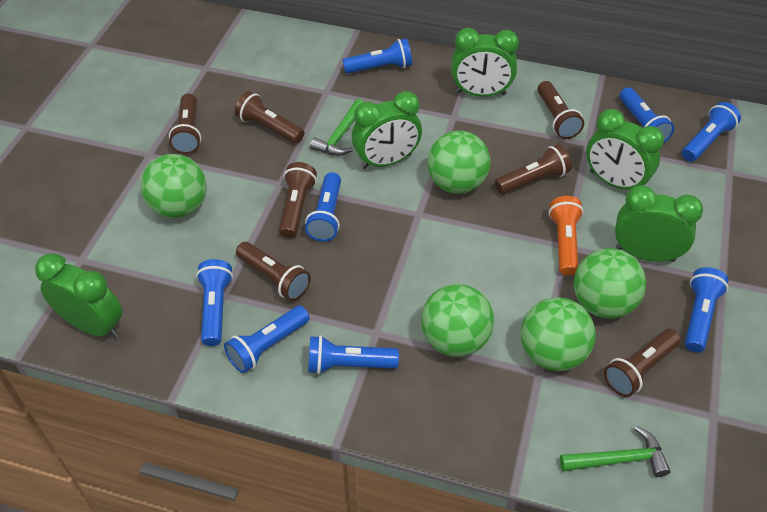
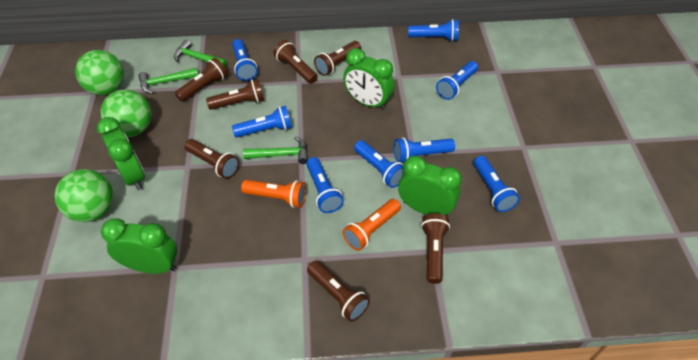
green ball: [141,154,207,218] [421,284,494,357] [428,131,490,194] [521,297,596,371] [574,248,646,318] = 5 -> [55,169,113,222] [75,50,124,95] [101,90,152,137] = 3
green clock: [35,253,122,338] [352,91,422,169] [451,28,519,97] [586,109,664,190] [615,185,703,262] = 5 -> [97,117,145,190] [101,218,177,274] [343,48,394,110] [398,156,462,216] = 4
green hammer: [310,99,363,156] [560,426,671,477] = 2 -> [138,68,198,94] [174,40,227,67] [243,136,308,164] = 3
orange flashlight: [549,196,584,276] = 1 -> [241,180,306,208] [343,199,401,251] = 2

